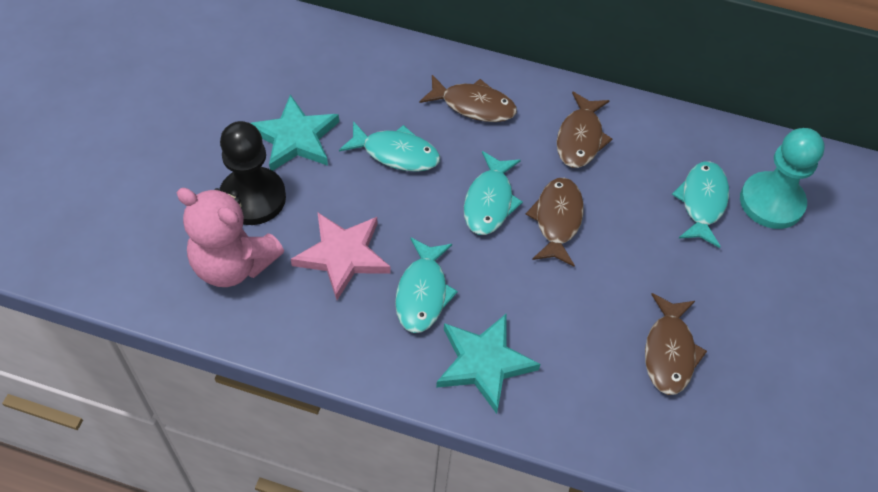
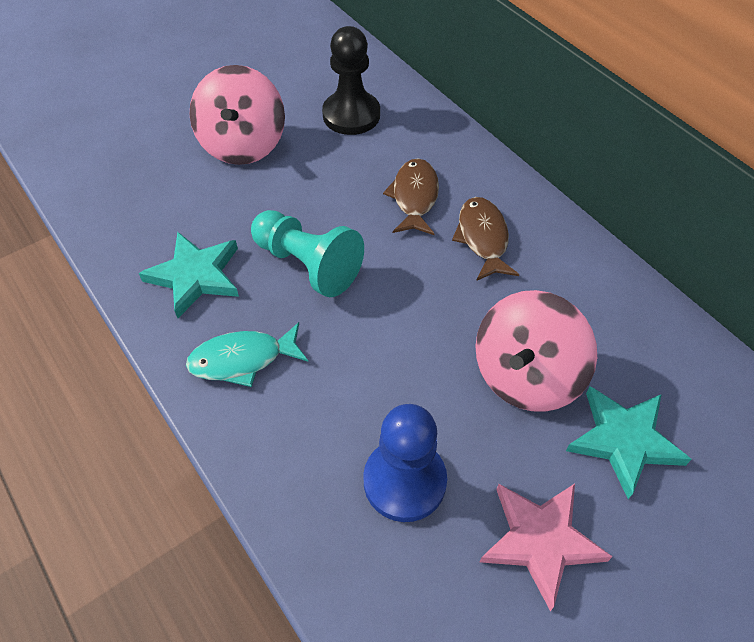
blue pawn: none = 0 -> [363,404,447,522] = 1
brown fish: [419,75,517,122] [526,178,584,267] [557,92,612,168] [645,293,707,395] = 4 -> [383,159,439,235] [452,197,520,281] = 2
pink spinning top: none = 0 -> [189,65,285,165] [475,290,597,412] = 2
pink teddy bear: [176,188,284,287] = 1 -> none = 0
turquoise fish: [339,121,440,172] [395,238,458,333] [464,151,523,235] [672,161,729,248] = 4 -> [186,322,308,387] = 1

